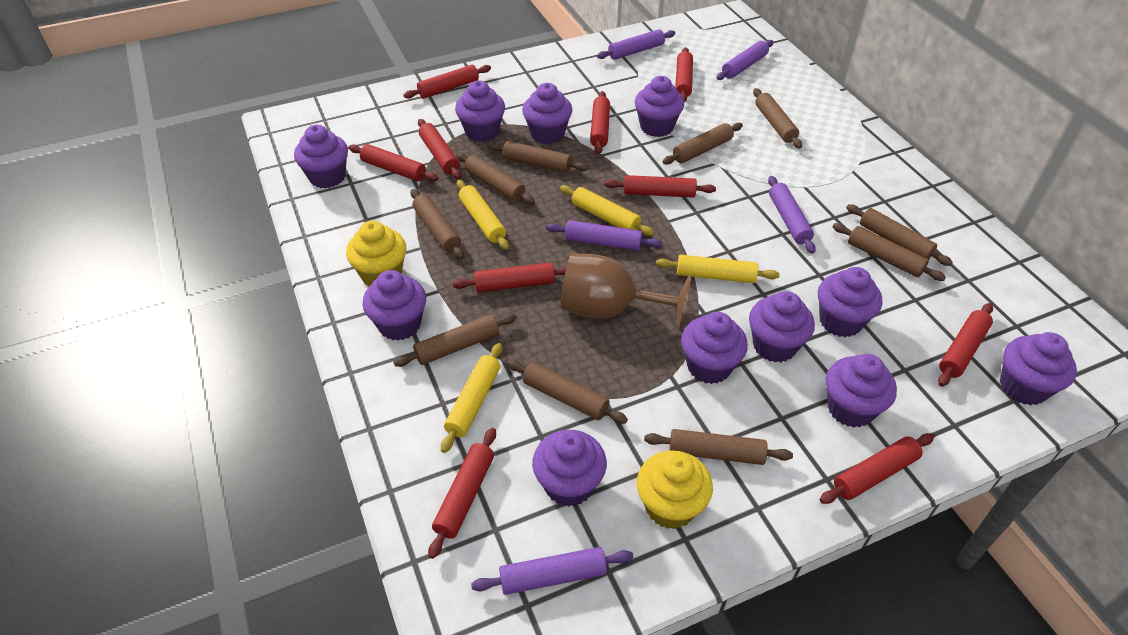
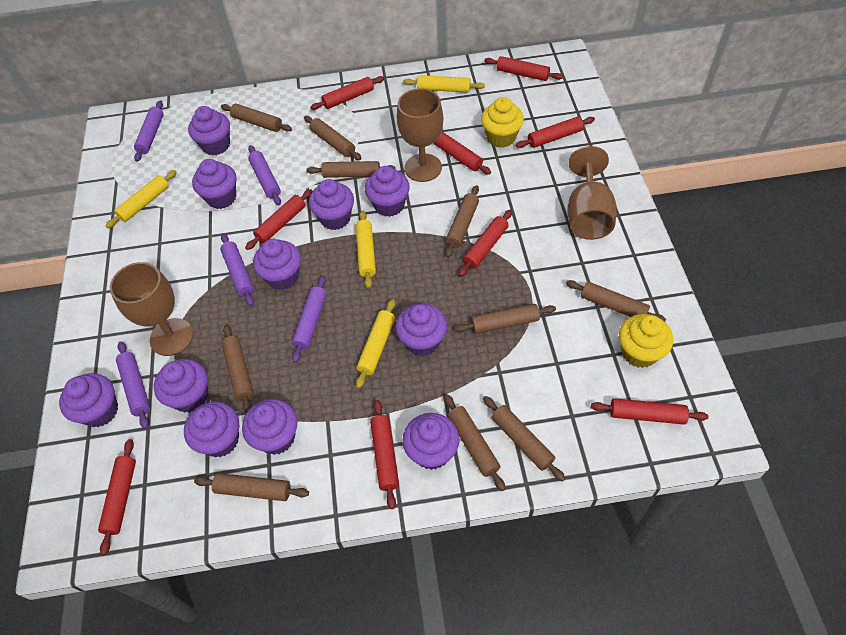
brown goblet: [561,253,691,330] = 1 -> [110,262,193,356] [396,88,443,182] [567,146,617,240] = 3
red rolling pin: [348,144,438,181] [403,65,491,99] [418,119,461,179] [428,428,496,559] [453,262,567,292] [590,91,610,154] [604,175,716,198] [676,47,693,102] [820,433,934,504] [938,303,993,387] = 10 -> [98,439,136,555] [245,189,313,250] [310,76,384,110] [370,400,399,509] [434,132,491,175] [458,210,512,277] [484,56,563,81] [516,117,595,148] [591,398,708,425] = 9

